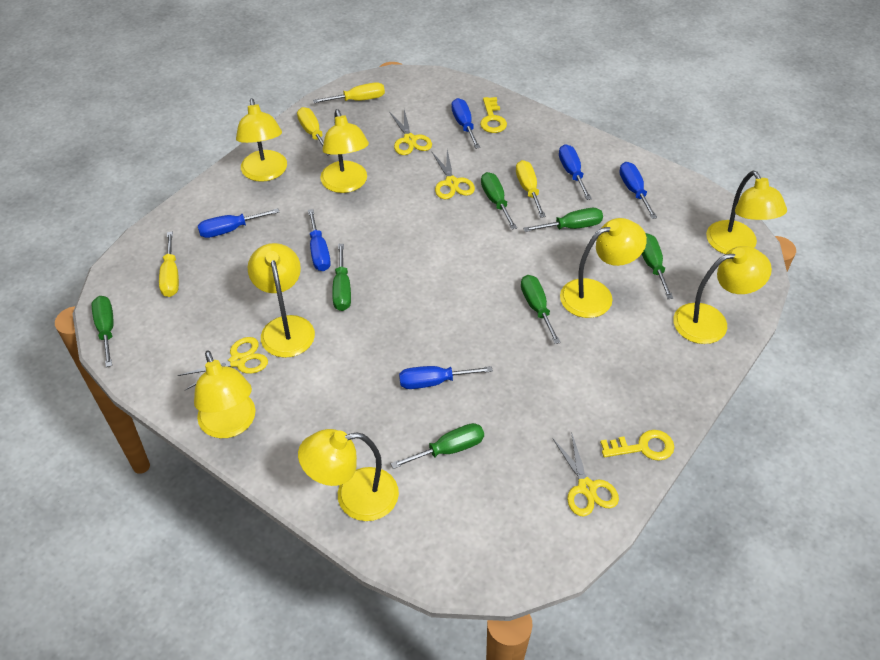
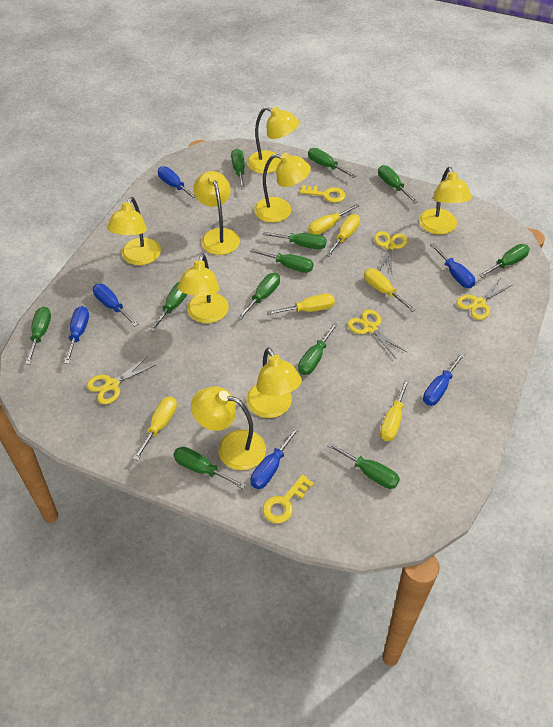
green screwdriver: [92,296,114,367] [332,244,351,311] [391,423,484,469] [481,172,517,230] [521,275,561,344] [523,208,603,232] [642,233,673,299] = 7 -> [25,307,51,364] [150,282,187,332] [173,447,246,489] [231,149,245,190] [237,273,280,320] [250,249,314,273] [262,232,327,249] [298,322,338,375] [308,148,356,178] [327,442,400,489] [378,165,418,203] [479,244,530,278] = 12
yellow screwdriver: [159,232,179,297] [297,107,331,156] [313,82,385,103] [516,160,546,218] = 4 -> [133,396,177,461] [267,293,335,315] [308,204,359,235] [326,214,360,257] [364,268,416,312] [380,379,409,441] = 6

